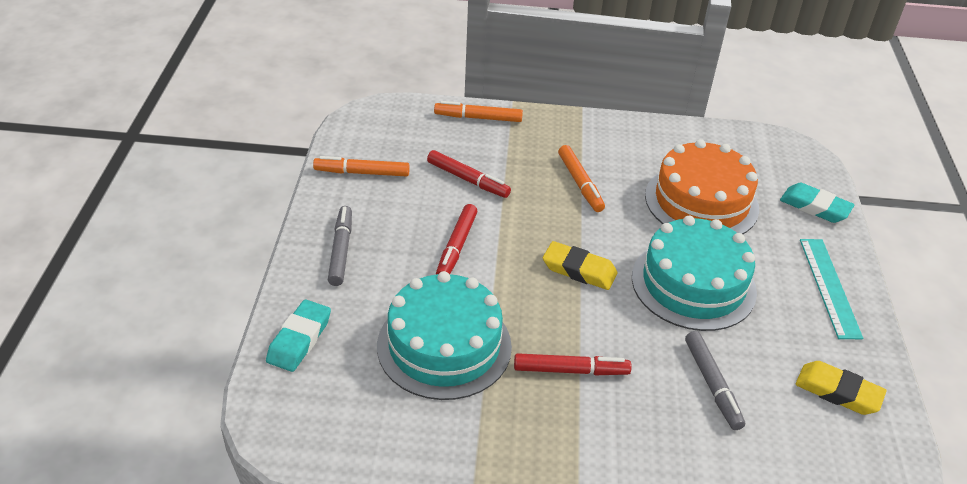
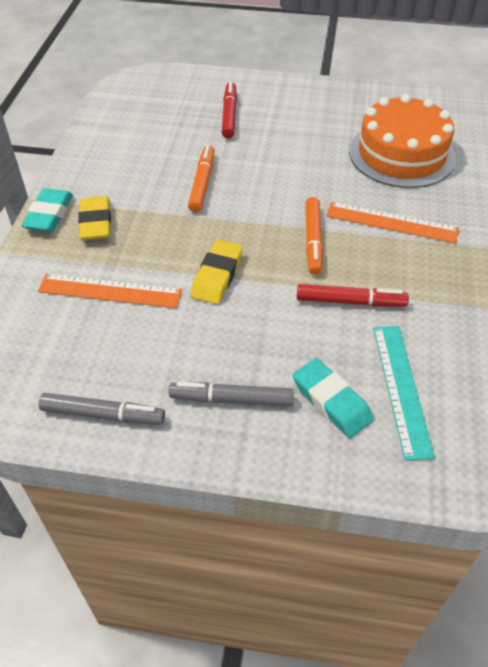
orange marker: [313,156,410,177] [434,101,523,122] [558,145,605,212] = 3 -> [188,145,215,213] [306,197,323,275] = 2
orange ruler: none = 0 -> [38,273,182,308] [326,202,459,244] = 2
red marker: [427,150,511,198] [436,204,478,274] [514,353,632,375] = 3 -> [222,82,237,139] [297,284,409,307] = 2
turquoise cake: [377,271,512,400] [632,216,757,331] = 2 -> none = 0

